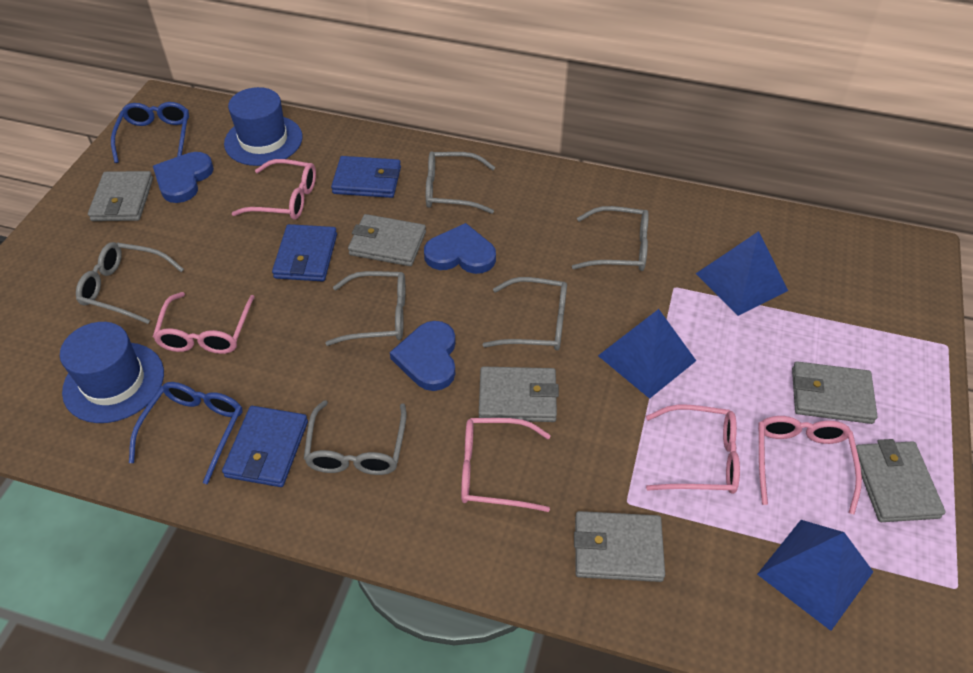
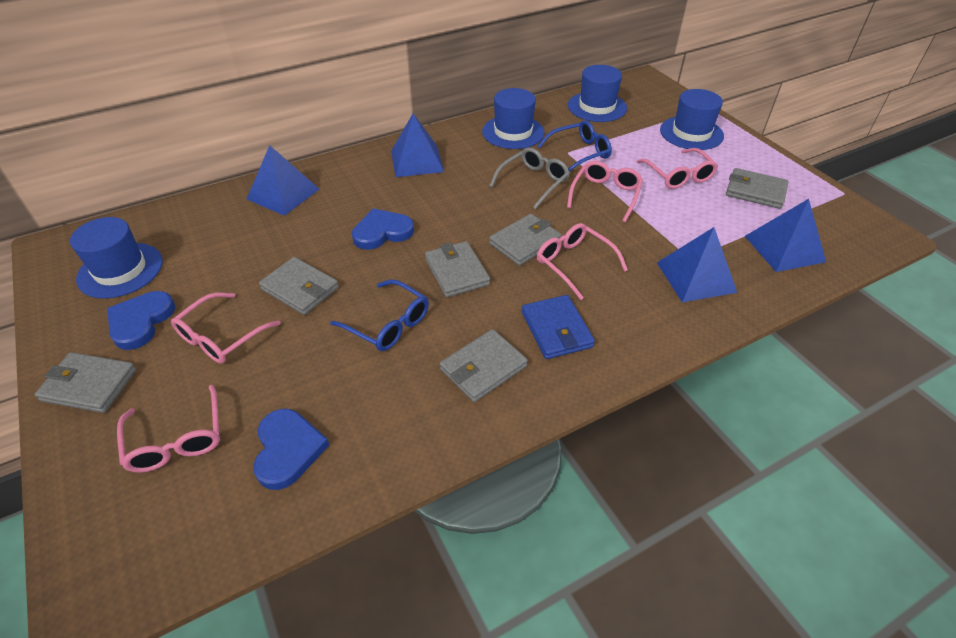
blue hat: [60,322,164,423] [224,87,303,166] = 2 -> [70,217,162,299] [482,88,545,149] [568,65,627,122] [660,89,724,150] = 4
blue pyramid: [598,309,696,399] [696,231,788,316] [757,520,873,631] = 3 -> [247,145,319,216] [391,114,444,177] [657,227,737,302] [745,199,826,272] = 4
blue wallet: [222,406,308,487] [272,224,337,281] [331,156,401,198] = 3 -> [522,295,595,359] = 1
grey glasses: [76,242,184,324] [304,400,407,475] [325,271,406,346] [426,151,495,214] [483,277,567,350] [572,206,649,271] = 6 -> [489,147,570,209] = 1

